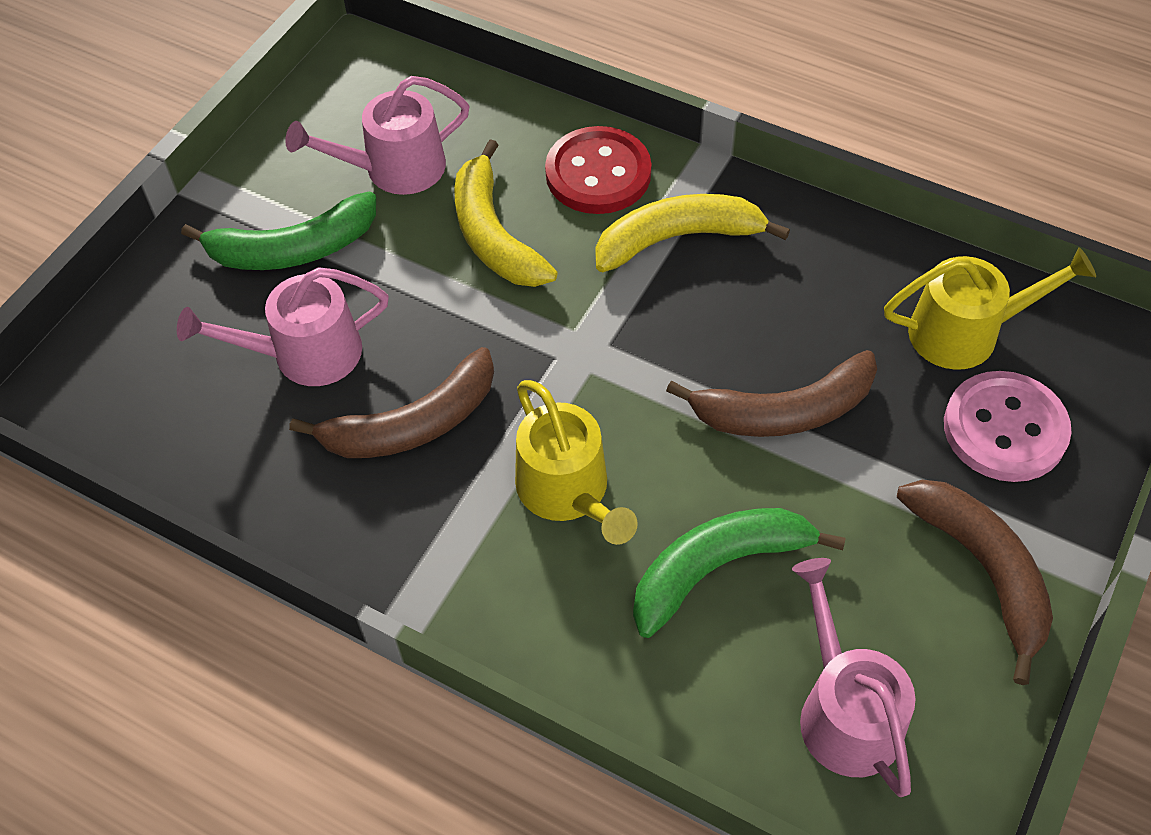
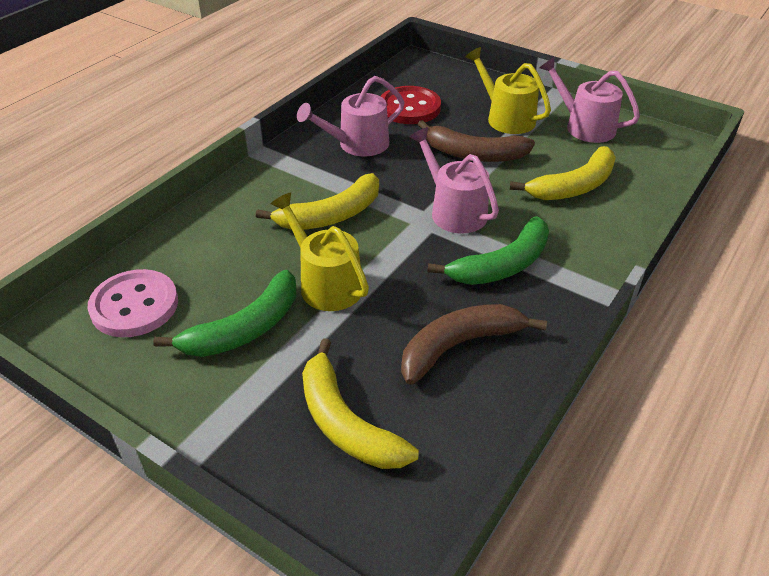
brown banana: [289,347,494,458] [666,350,877,437] [897,480,1053,685] = 3 -> [401,304,547,385] [418,120,535,162] = 2
yellow banana: [454,139,558,287] [596,194,790,272] = 2 -> [256,173,379,230] [302,338,419,469] [510,146,616,200] = 3

